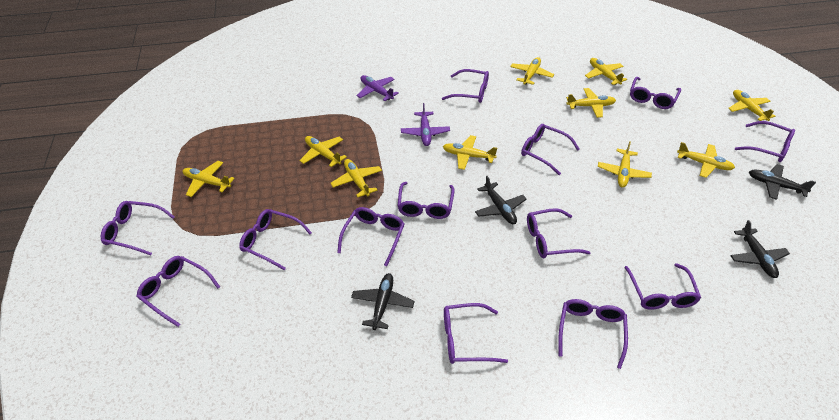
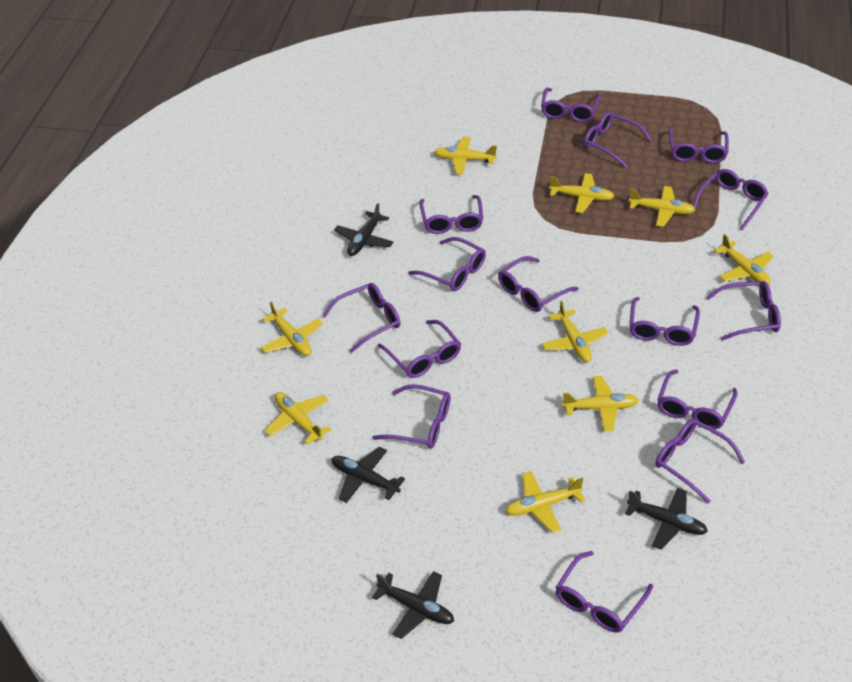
purple glasses: [101,201,175,256] [136,256,220,327] [239,209,312,270] [337,207,405,267] [398,182,455,219] [442,69,489,103] [444,303,508,364] [521,124,579,175] [527,208,591,258] [558,299,628,369] [624,263,701,310] [630,76,681,109] [735,121,795,162] = 13 -> [322,283,401,353] [372,384,451,449] [378,320,461,378] [408,237,486,291] [419,195,483,234] [498,256,579,312] [541,88,600,122] [555,551,653,632] [584,112,652,168] [629,297,700,346] [656,419,745,503] [657,370,738,429] [669,129,729,163] [693,169,769,230] [706,281,781,341] = 15
purple plane: [356,75,399,101] [401,103,450,146] = 2 -> none = 0
yellow plane: [182,161,235,197] [300,136,347,167] [330,159,382,197] [443,135,497,170] [510,57,554,85] [566,88,616,118] [585,58,627,85] [598,141,652,188] [677,142,735,178] [728,90,775,121] = 10 -> [260,302,323,356] [265,392,331,445] [434,137,497,174] [505,471,586,533] [542,300,608,362] [549,173,615,213] [562,376,639,432] [629,186,695,227] [714,234,774,285] = 9

